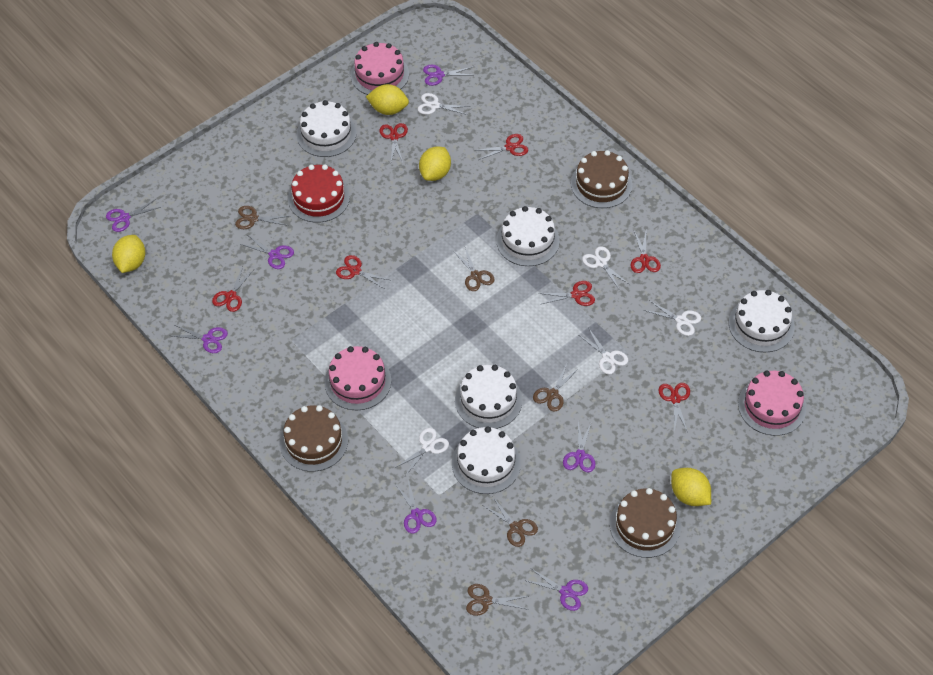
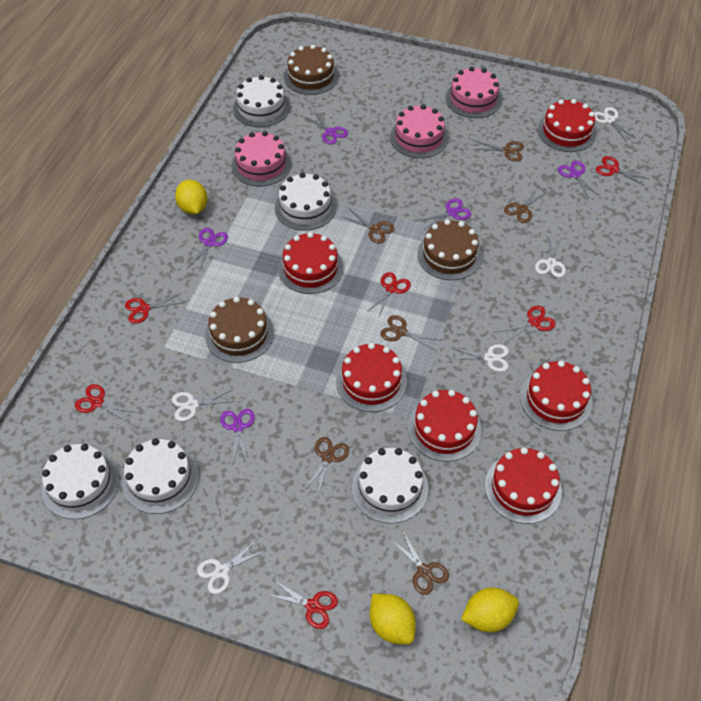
brown scissors: [235,206,289,229] [454,247,495,291] [466,584,529,616] [483,497,538,547] [533,364,579,411] = 5 -> [305,437,349,495] [343,210,395,243] [380,315,441,350] [390,530,449,595] [472,141,524,161] [504,188,547,223] = 6
purple scissors: [106,199,161,232] [173,325,228,353] [241,236,294,269] [396,480,437,534] [423,65,472,86] [524,569,588,611] [563,422,595,473] = 7 -> [188,228,228,270] [220,409,255,464] [305,112,348,144] [418,198,471,230] [558,161,600,199] = 5
red cake: [288,164,350,223] = 1 -> [278,232,343,294] [336,343,407,412] [408,390,482,462] [485,447,562,524] [520,360,593,431] [538,99,596,152] = 6
red scissors: [212,266,253,312] [336,255,390,289] [379,123,408,162] [475,134,528,160] [538,281,595,306] [631,231,661,273] [659,383,690,432] = 7 -> [75,384,137,423] [125,293,181,324] [266,580,338,629] [367,272,411,316] [498,306,556,342] [596,156,649,186] = 6
yellow lemon: [112,235,145,273] [366,84,409,115] [419,147,451,181] [671,468,711,506] = 4 -> [175,180,208,214] [370,594,416,644] [461,587,519,632] = 3

